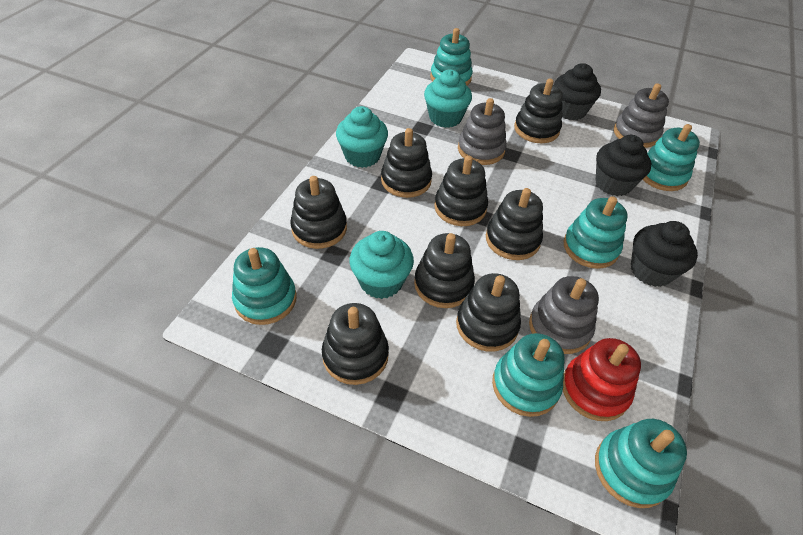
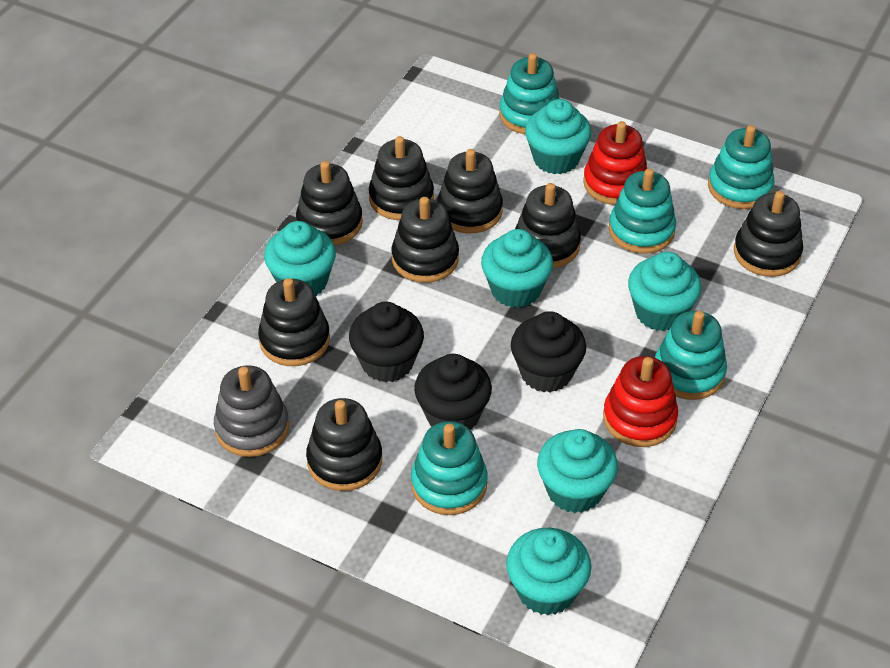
grey stacking toy: [458,98,507,165] [529,276,599,354] [614,83,669,148] = 3 -> [214,365,289,457] = 1
red stacking toy: [563,338,641,421] = 1 -> [583,121,647,205] [603,356,678,447] = 2
turquoise cupcake: [336,106,388,168] [349,231,414,299] [424,69,472,128] = 3 -> [264,221,336,296] [481,229,553,308] [506,528,591,616] [525,99,591,174] [537,429,618,513] [628,252,701,331] = 6
turquoise stacking toy: [232,247,296,325] [430,28,473,86] [492,333,565,417] [564,196,628,269] [595,419,687,508] [642,124,700,191] = 6 -> [411,421,487,515] [499,53,560,134] [609,168,676,254] [655,311,727,400] [708,125,774,209] = 5

